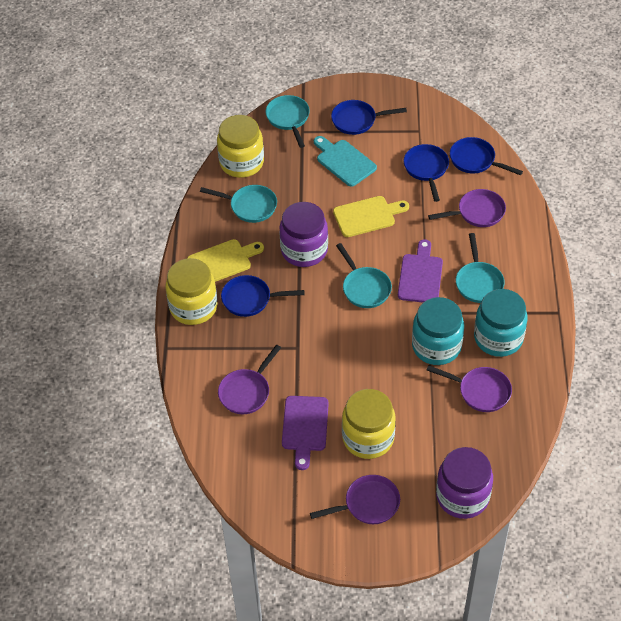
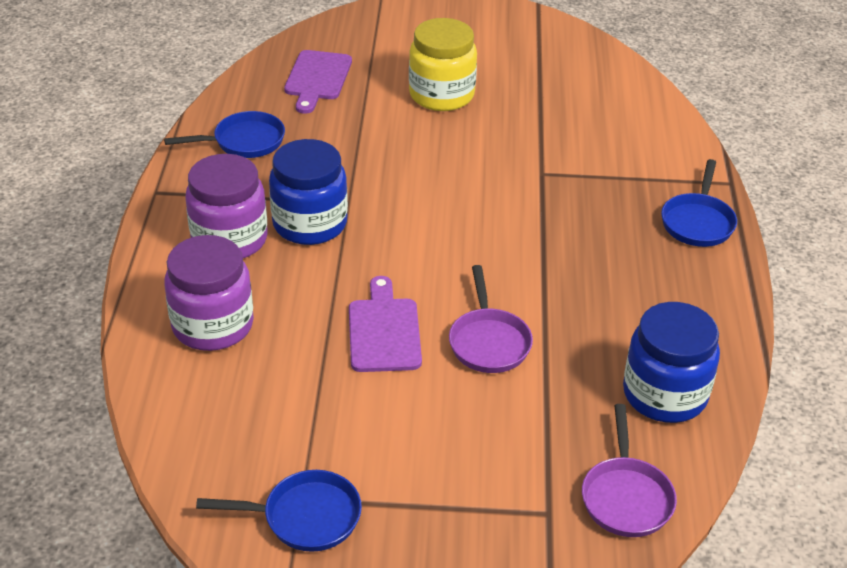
blue jar: none = 0 -> [269,139,348,245] [623,302,720,423] = 2
blue pan: [221,275,304,317] [331,100,407,135] [403,144,449,202] [450,137,523,175] = 4 -> [164,111,285,158] [196,470,362,552] [661,159,737,247] = 3
purple pan: [218,345,281,414] [310,475,400,524] [427,365,512,412] [428,189,506,227] = 4 -> [449,265,533,373] [582,404,677,537] = 2
turquoise cutting board: [314,136,377,187] = 1 -> none = 0
turquoise jar: [412,297,464,365] [474,289,528,357] = 2 -> none = 0
turquoise pan: [200,185,277,223] [266,95,310,148] [336,243,392,308] [456,233,505,303] = 4 -> none = 0
yellow cutting board: [187,239,264,282] [333,196,409,237] = 2 -> none = 0
yellow jar: [166,258,217,325] [217,115,264,178] [342,389,396,459] = 3 -> [409,18,477,111] = 1

